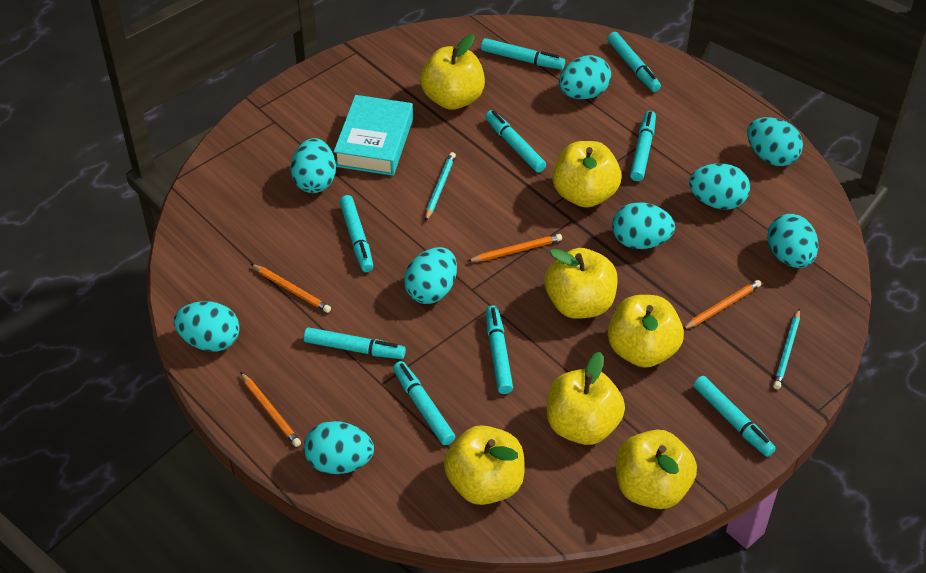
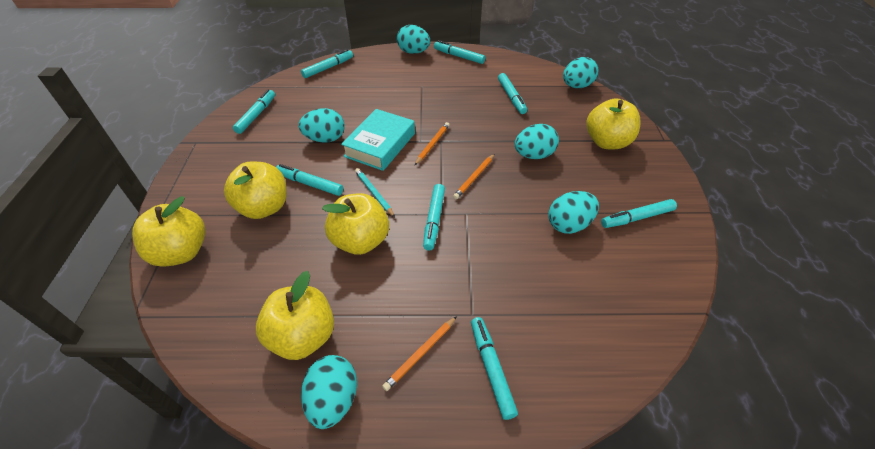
orange pencil: [240,372,301,447] [251,264,331,313] [467,234,562,262] [683,280,761,329] = 4 -> [382,316,457,391] [415,122,449,165] [453,154,494,199] = 3
turquoise egg: [174,301,240,352] [290,138,336,193] [304,421,374,474] [404,247,457,304] [559,55,611,99] [612,202,675,249] [689,163,750,210] [747,117,803,166] [767,214,819,268] = 9 -> [298,108,345,143] [301,355,357,429] [397,25,430,54] [515,124,559,159] [548,191,599,234] [563,57,599,88] = 6
turquoise marker: [304,327,406,359] [339,195,373,272] [393,361,455,445] [481,38,565,70] [485,110,546,173] [486,306,513,394] [607,32,661,92] [630,111,656,181] [693,376,776,457] = 9 -> [233,90,275,134] [276,164,343,196] [301,49,353,78] [423,184,445,251] [434,40,485,64] [471,317,518,420] [498,73,527,114] [601,199,677,228] = 8
turquoise pencil: [425,152,456,221] [773,308,800,389] = 2 -> [355,168,395,217] = 1
yellow apple: [420,34,485,110] [444,425,525,505] [544,248,618,319] [547,352,625,445] [552,141,622,208] [608,295,684,368] [616,429,697,509] = 7 -> [132,196,206,267] [224,162,287,219] [256,271,334,360] [322,193,389,255] [587,98,641,150] = 5

